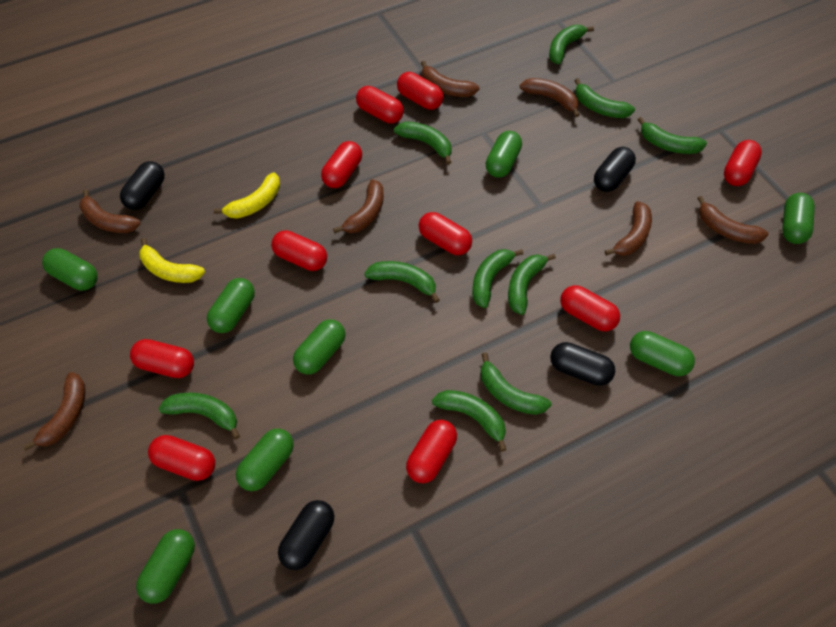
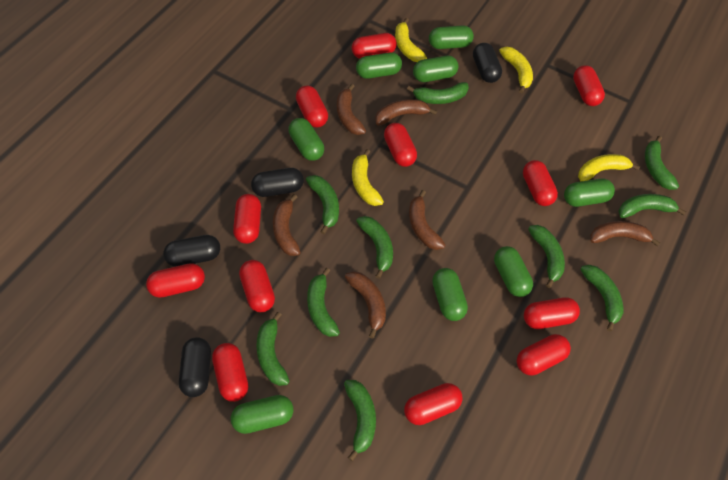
brown banana: [23,372,86,451] [79,189,141,233] [333,179,384,234] [421,61,480,97] [520,78,580,117] [605,201,652,256] [697,196,769,244] = 7 -> [273,194,301,256] [337,84,366,135] [345,271,386,339] [375,99,437,125] [409,190,445,250] [590,221,660,247] = 6
red capsule: [130,339,194,378] [148,435,215,481] [271,230,327,271] [321,141,362,188] [356,86,404,124] [397,72,444,110] [406,420,457,483] [419,212,472,255] [560,285,620,331] [724,140,762,186] = 10 -> [146,263,205,298] [212,343,248,402] [233,194,261,244] [239,260,275,312] [296,86,328,127] [352,33,397,59] [384,123,417,167] [404,383,463,425] [517,334,571,375] [523,160,558,206] [524,297,580,329] [573,65,605,106] = 12
yellow banana: [139,238,205,283] [213,172,280,219] = 2 -> [352,149,384,206] [395,18,427,62] [499,47,533,93] [578,154,640,181] = 4

